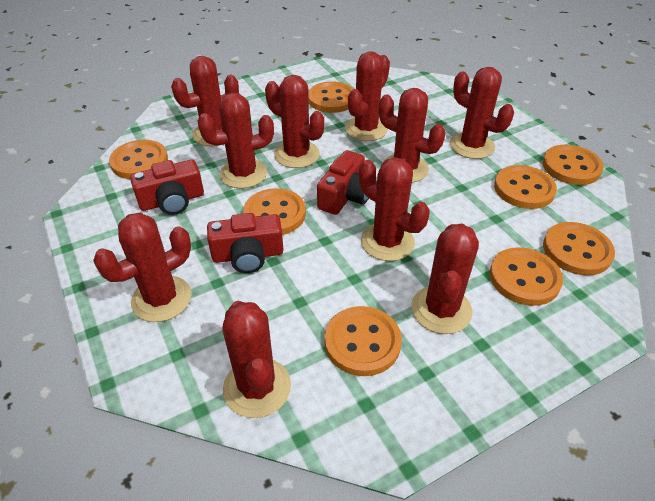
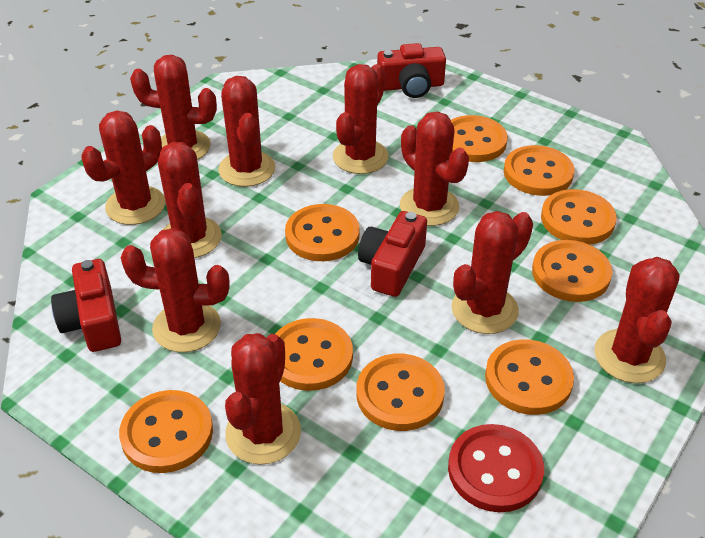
orange button: [109,140,168,179] [243,188,306,235] [308,81,354,113] [324,306,402,376] [489,247,563,306] [494,165,557,209] [542,145,604,185] [543,222,615,276] = 8 -> [119,390,213,473] [275,318,353,391] [285,204,360,261] [357,354,445,431] [451,115,508,162] [485,339,574,415] [504,145,574,196] [532,240,612,302] [541,189,617,245] = 9
red button: none = 0 -> [448,424,544,512] = 1

